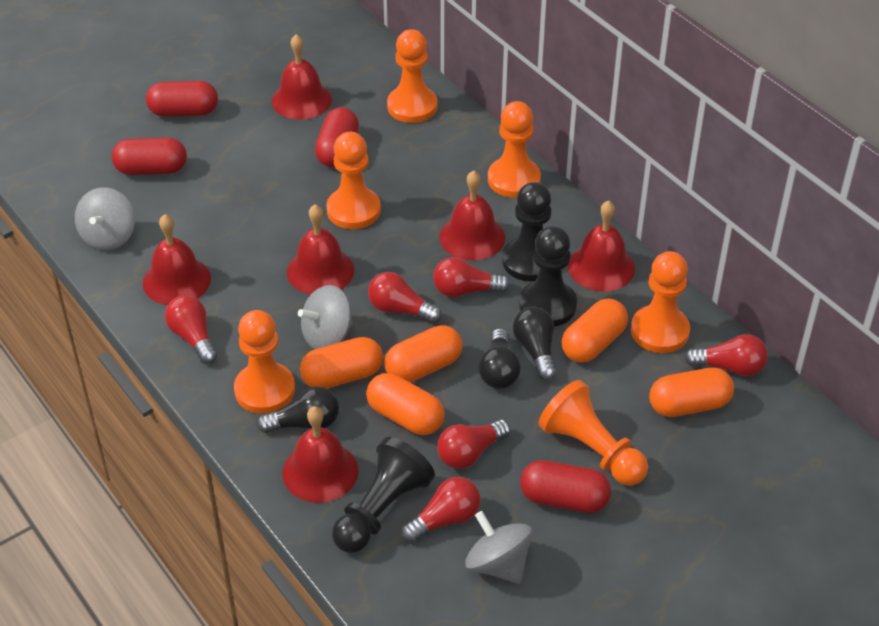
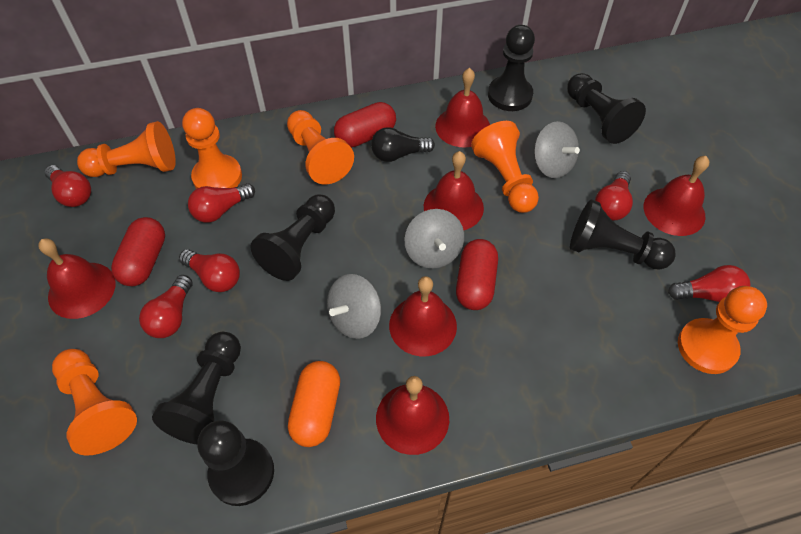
black light bulb: [257,386,339,433] [478,328,521,389] [513,307,556,380] = 3 -> [371,127,435,162] = 1
black pawn: [332,437,435,553] [502,182,551,282] [519,226,577,327] = 3 -> [152,332,241,445] [198,420,274,506] [250,195,335,281] [488,25,535,111] [567,73,646,144] [570,199,676,270] = 6
orange capsule: [300,337,383,389] [366,373,445,435] [384,325,463,382] [561,298,628,363] [649,368,734,417] = 5 -> [288,361,340,447] = 1
red capsule: [111,137,187,175] [146,81,218,117] [315,107,359,167] [520,460,611,513] = 4 -> [111,217,165,286] [334,102,396,147] [456,239,498,310] = 3

